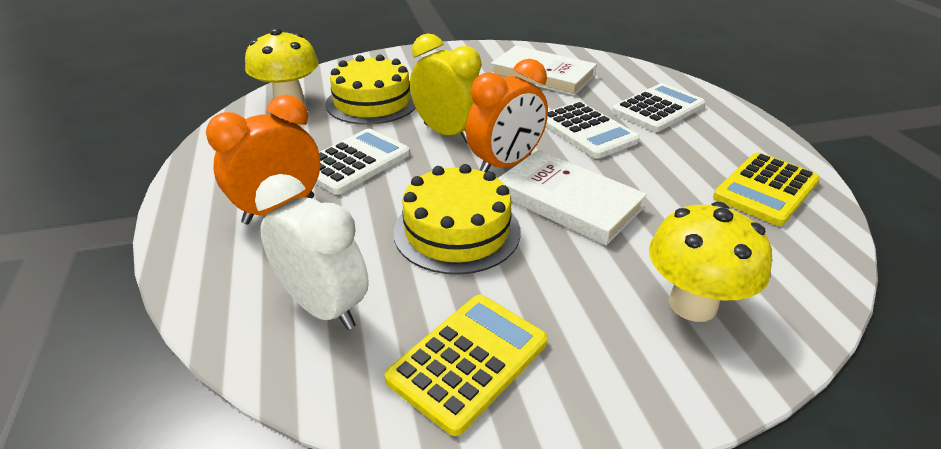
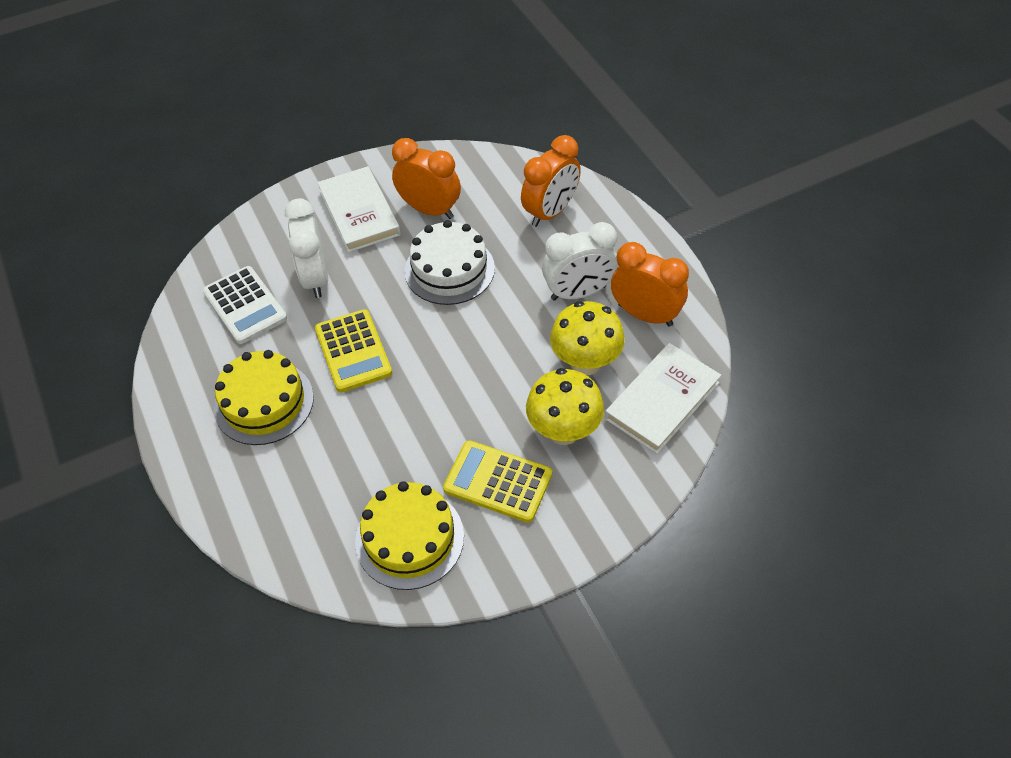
orange clock: [206,95,321,224] [466,59,548,172] = 2 -> [392,138,461,219] [521,135,581,227] [611,242,689,327] = 3
white cake: none = 0 -> [405,220,495,305] = 1
white calculator: [316,129,410,195] [545,102,640,159] [612,83,705,132] = 3 -> [203,266,287,344] = 1
white clock: [255,174,369,330] = 1 -> [285,198,328,298] [542,222,618,301] = 2
yellow clock: [410,33,482,143] = 1 -> none = 0

